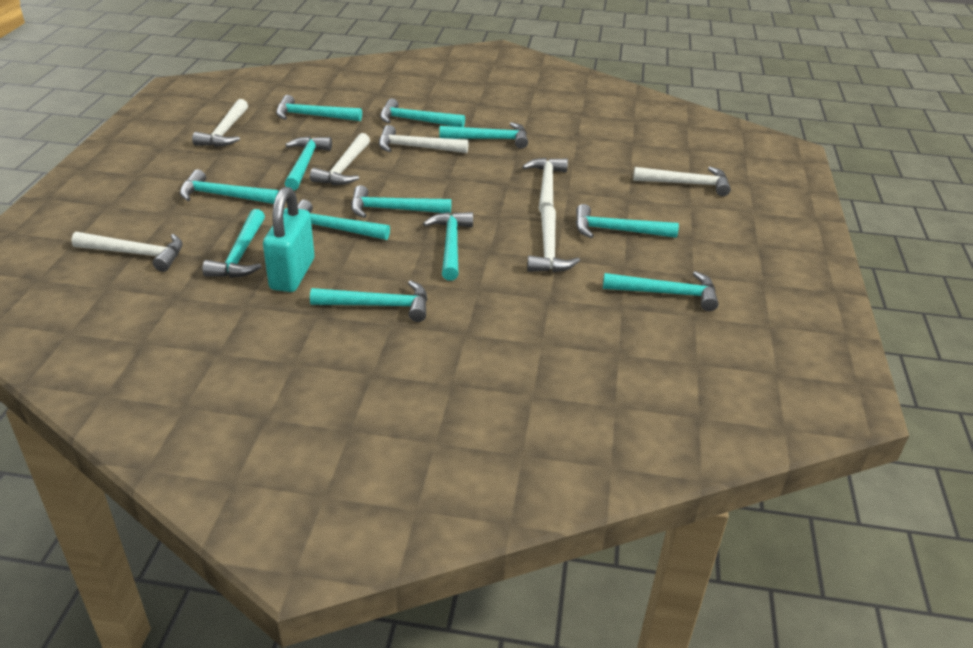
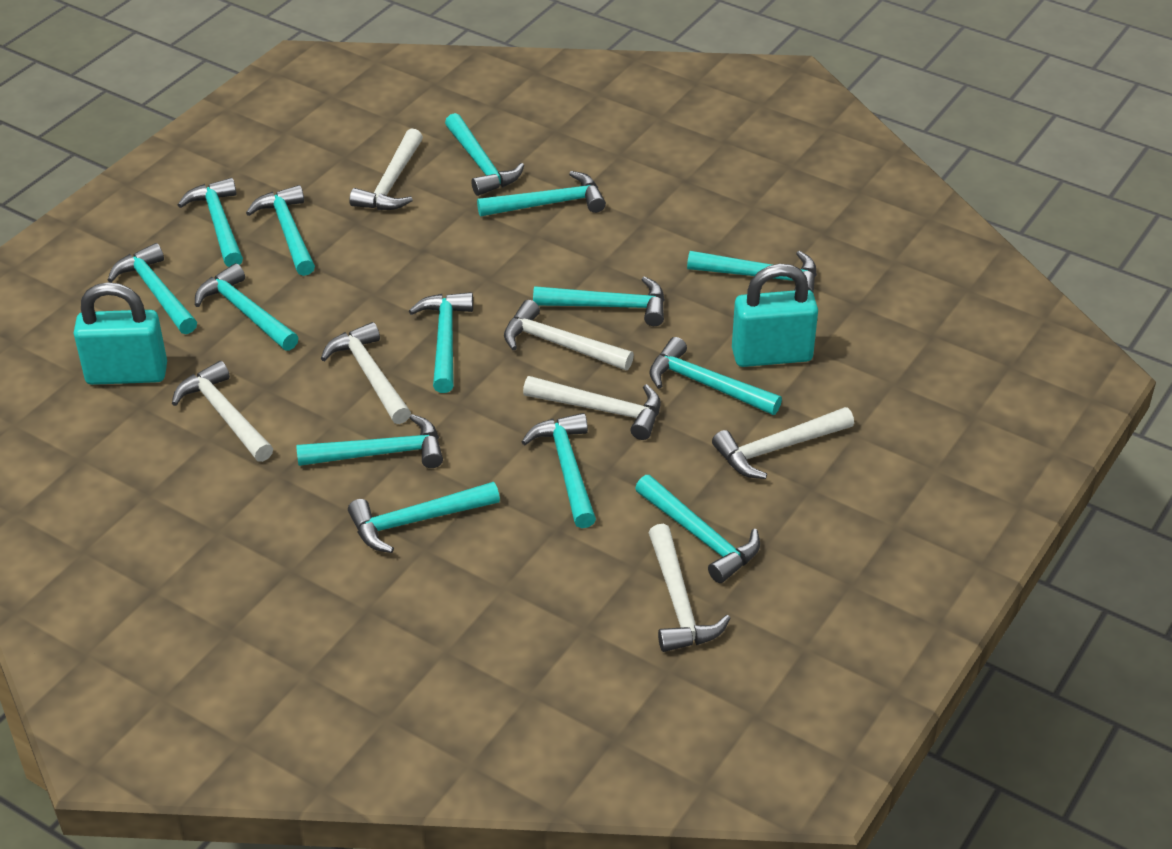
turquoise hammer: [180,169,279,204] [202,209,265,278] [276,95,362,121] [285,136,332,191] [298,200,390,240] [310,280,428,322] [351,185,452,218] [380,99,465,127] [423,212,473,281] [439,122,528,149] [575,204,679,238] [603,271,719,311] = 12 -> [108,243,197,334] [178,178,243,267] [195,263,299,351] [246,185,315,276] [296,414,443,468] [348,482,500,553] [409,292,473,393] [445,113,524,196] [477,171,606,216] [522,413,596,528] [533,276,665,326] [635,475,760,583] [649,337,782,415] [687,251,817,294] = 14
turquoise padlock: [263,187,314,292] = 1 -> [74,282,167,385] [732,264,818,367] = 2

